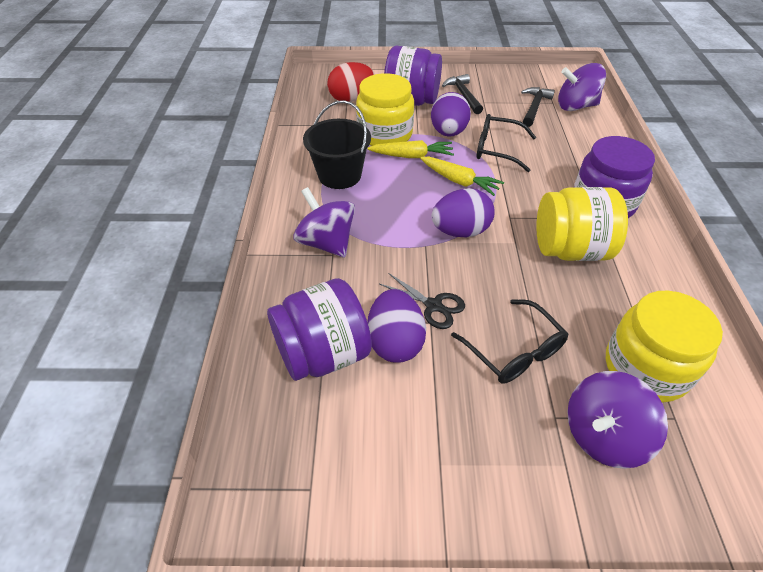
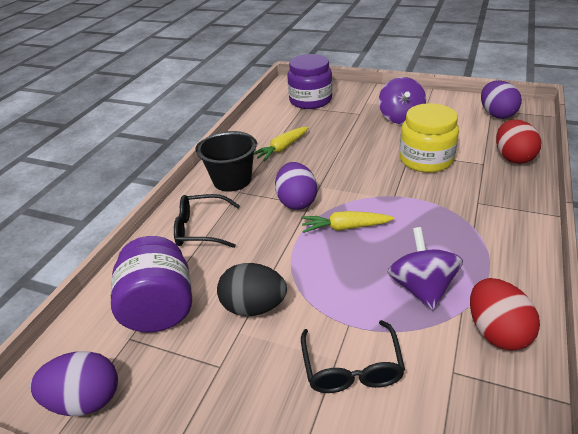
black egg: none = 0 -> [217,263,287,316] = 1
black hammer: [442,74,483,114] [521,87,555,127] = 2 -> none = 0
black scissors: [380,273,465,329] = 1 -> none = 0
purple jar: [267,278,372,381] [384,46,442,106] [574,136,655,218] = 3 -> [111,236,192,332] [287,54,332,109] = 2
purple spinning top: [293,187,355,258] [558,63,606,111] [567,371,668,469] = 3 -> [379,77,426,124] [387,227,463,310] = 2
red egg: [327,62,375,102] = 1 -> [470,278,540,351] [496,119,541,164] = 2
yellow jar: [356,73,414,146] [536,187,628,261] [606,291,723,402] = 3 -> [399,103,459,173] = 1

